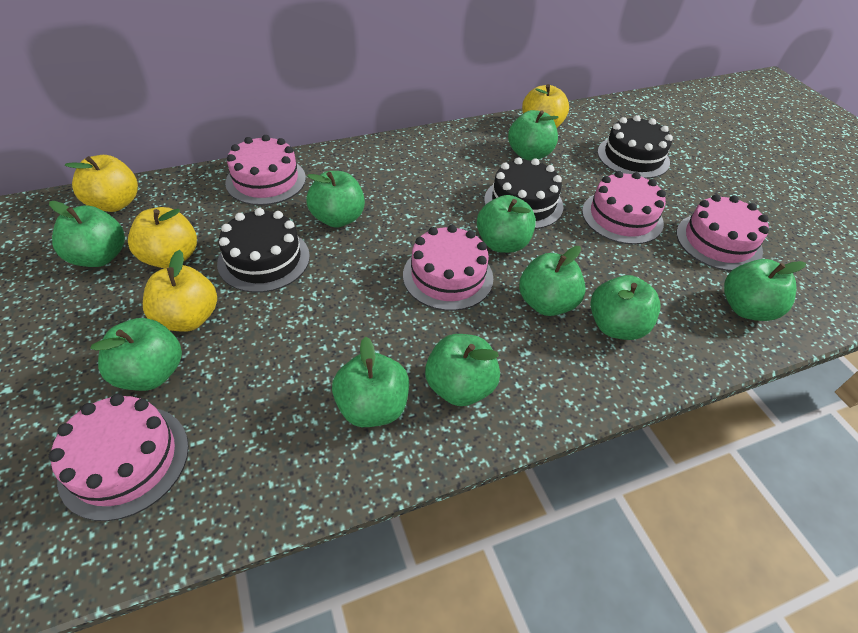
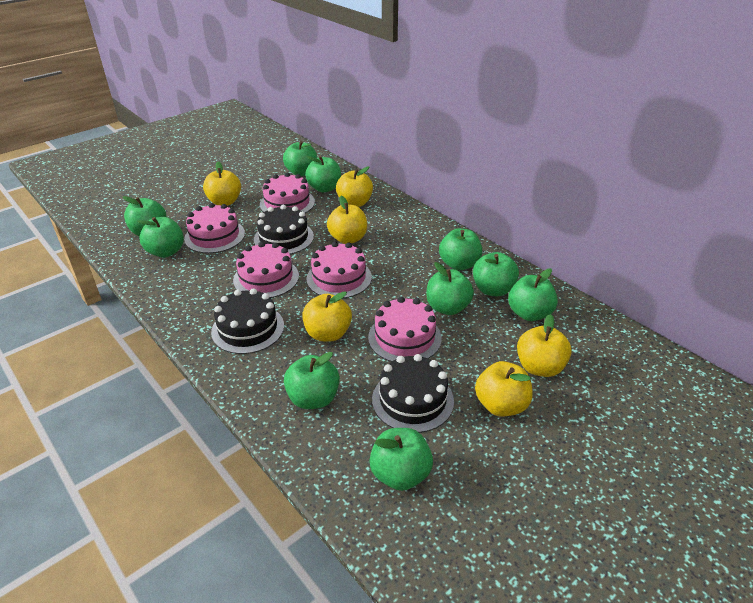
yellow apple: [65,155,138,212] [128,207,197,268] [143,250,217,332] [522,84,569,128] = 4 -> [203,161,241,206] [302,291,352,342] [327,196,367,244] [336,167,373,207] [475,361,533,417] [517,314,572,377] = 6

